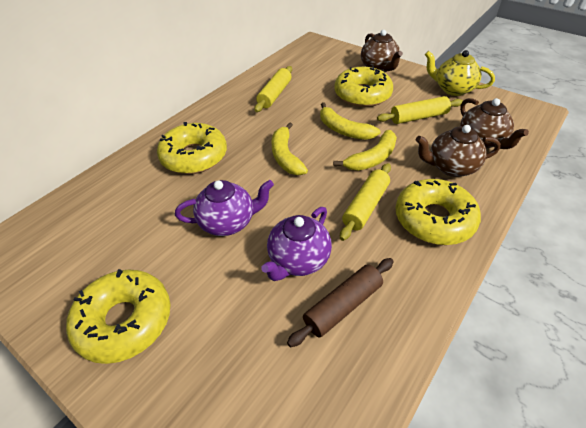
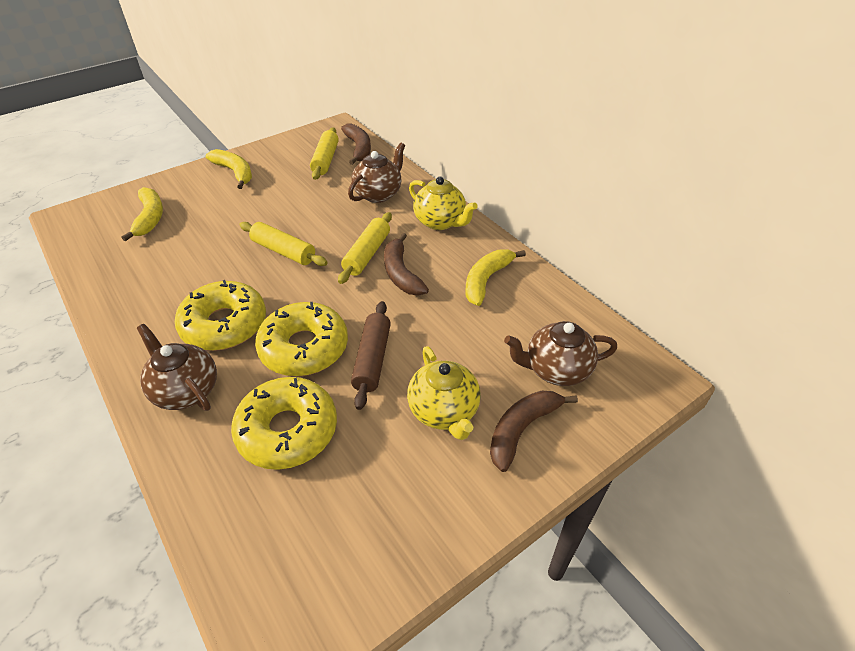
brown banana: none = 0 -> [341,124,371,165] [384,233,429,296] [490,391,578,472] = 3
purple teapot: [175,180,274,236] [261,207,332,281] = 2 -> none = 0
yellow donut: [66,269,170,364] [157,122,227,174] [334,66,393,107] [395,179,481,245] = 4 -> [175,280,266,351] [231,377,337,470] [255,302,348,376] = 3
yellow teapot: [425,50,495,96] = 1 -> [407,346,481,440] [409,177,478,230] = 2

